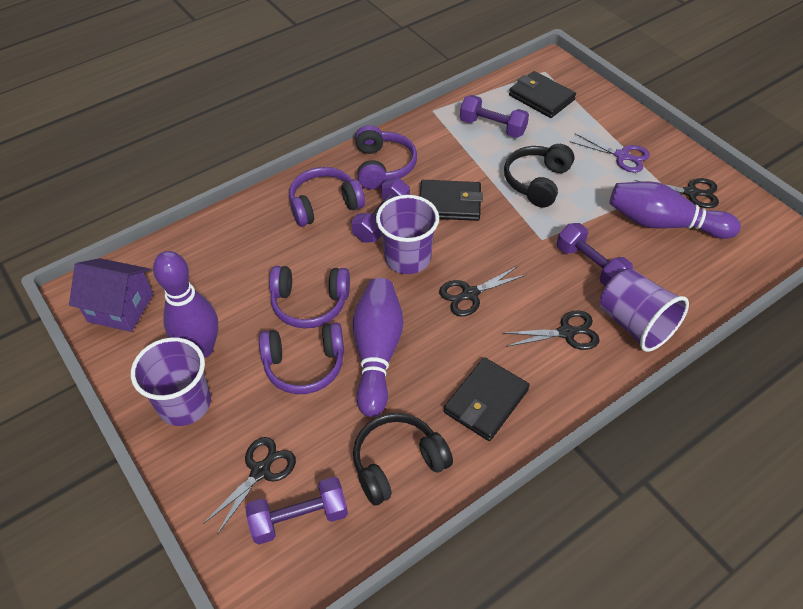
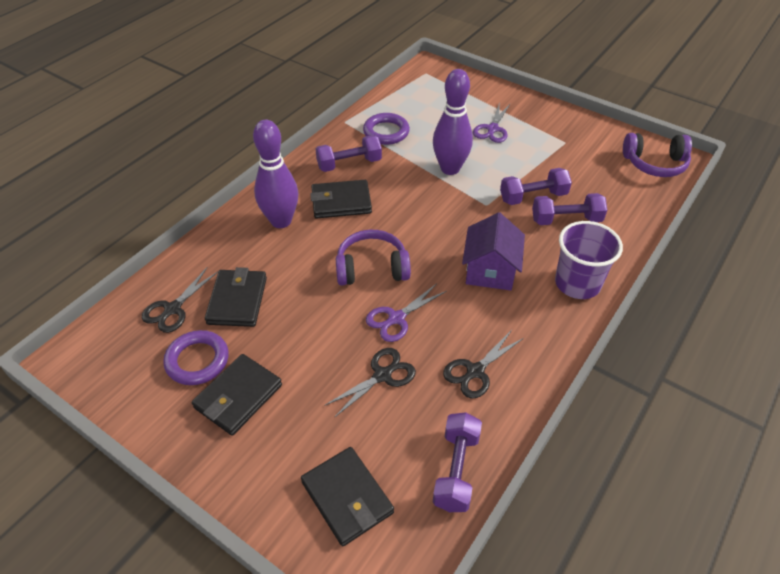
black headphones: [353,413,453,506] [504,144,574,207] = 2 -> none = 0
black scissors: [203,437,296,535] [439,265,526,317] [504,310,600,350] [635,178,719,208] = 4 -> [142,267,218,333] [324,348,416,418] [443,330,524,398] = 3
black wallet: [420,180,483,221] [444,357,530,441] [509,71,576,118] = 3 -> [192,354,282,436] [205,267,267,327] [301,447,394,546] [310,180,372,219] = 4
purple bowling pin: [153,251,218,358] [353,278,403,417] [609,181,741,239] = 3 -> [253,120,298,228] [433,69,473,175] = 2
purple cup: [131,337,211,426] [376,195,439,274] [600,269,689,352] = 3 -> [555,221,623,299] = 1
purple headphones: [259,323,344,394] [269,266,350,329] [289,167,365,227] [355,125,417,190] = 4 -> [336,230,411,286] [623,133,692,177] = 2
purple ring: none = 0 -> [163,330,229,385] [363,113,410,145] = 2
purple scissors: [570,133,650,173] = 1 -> [366,284,447,342] [473,102,511,143] = 2

